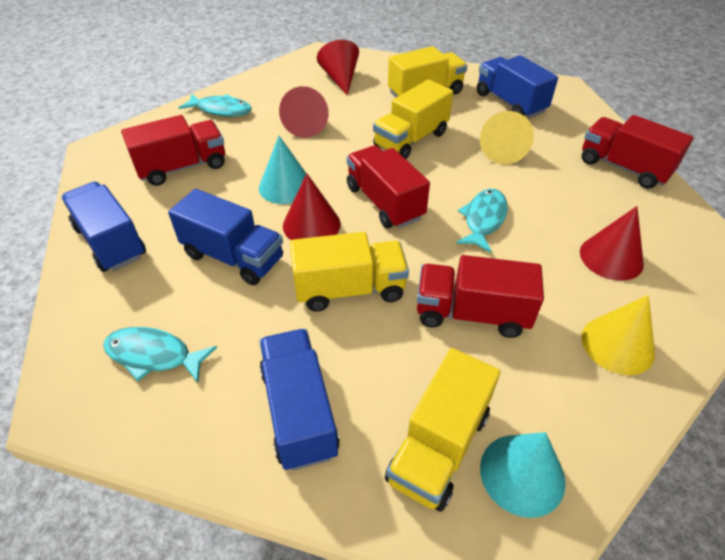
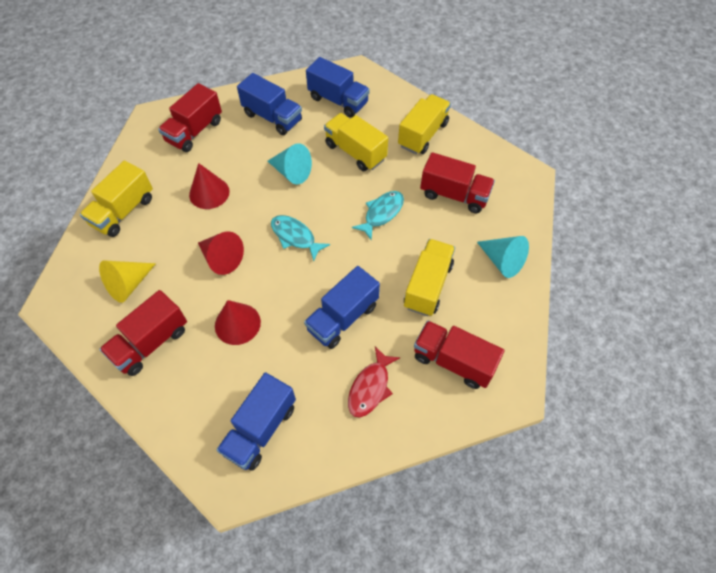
red cone: [279,86,329,138] [283,173,341,240] [317,40,359,95] [580,206,644,281] = 4 -> [189,163,230,209] [198,231,244,275] [215,300,261,345] = 3
red fish: none = 0 -> [348,346,400,418] = 1
turquoise fish: [103,327,217,383] [179,93,252,117] [456,189,508,253] = 3 -> [271,215,330,261] [352,191,404,240] = 2
yellow cone: [480,111,534,165] [581,295,655,375] = 2 -> [99,261,156,303] = 1

